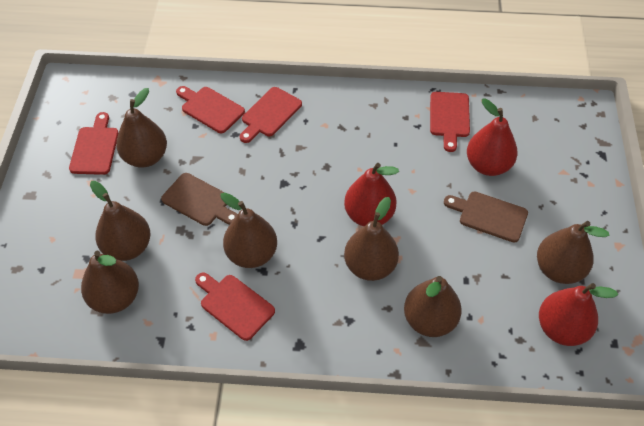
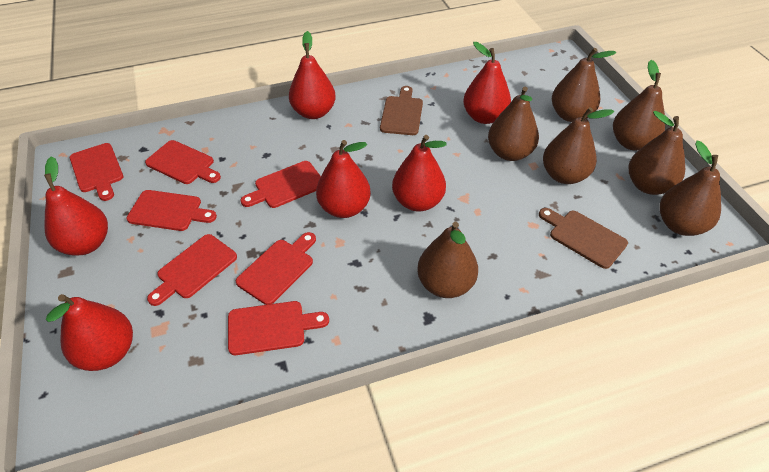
red cutting board: [69,112,119,175] [176,86,245,133] [195,272,275,341] [240,87,302,143] [430,92,470,152] = 5 -> [70,143,123,201] [126,190,217,231] [145,140,221,184] [147,234,237,306] [228,301,329,355] [236,232,316,305] [240,161,321,208] = 7
red pear: [344,163,399,227] [467,98,518,176] [539,283,618,346] = 3 -> [44,156,108,256] [46,294,133,371] [289,31,336,119] [316,140,371,218] [392,135,447,212] [463,42,511,124] = 6

